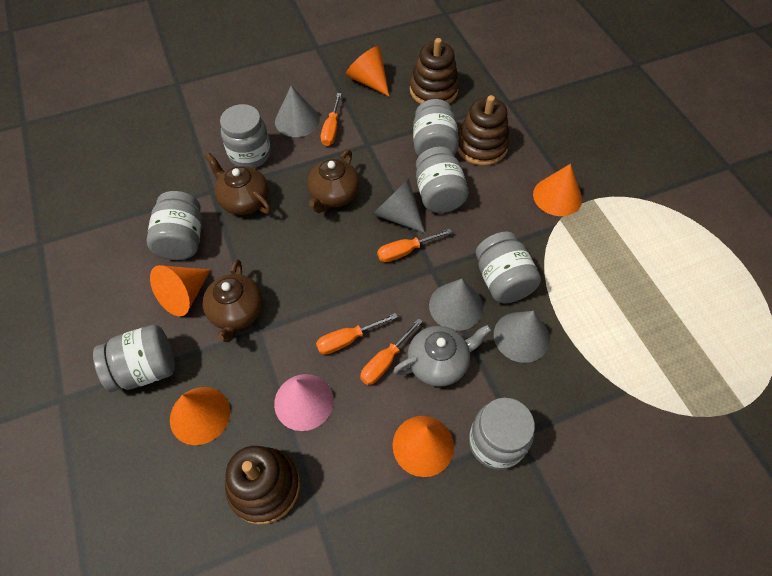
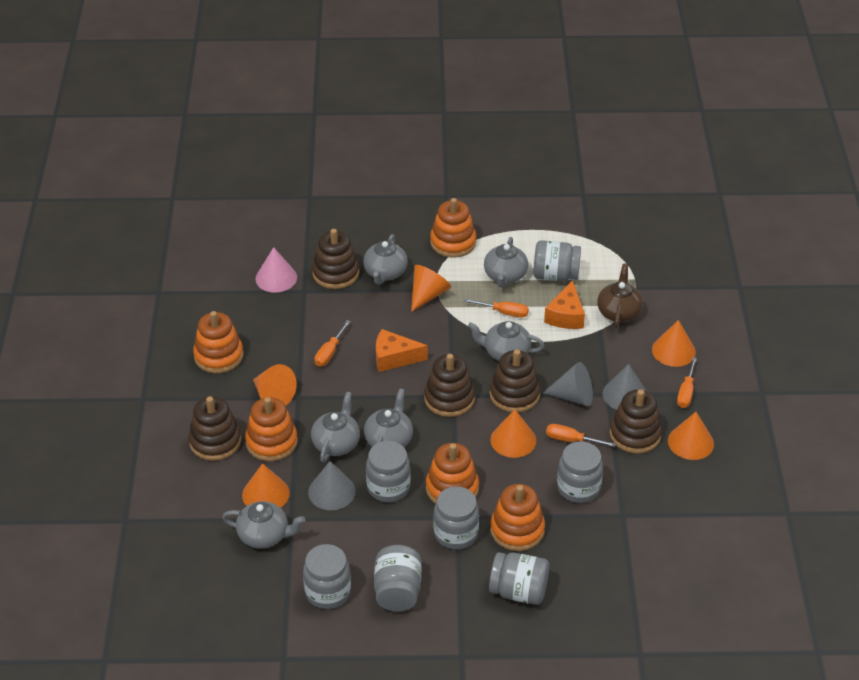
brown stacking toy: [225,446,300,525] [410,38,459,104] [457,95,510,166] = 3 -> [189,396,241,461] [312,229,359,289] [424,354,475,417] [490,349,540,413] [610,389,662,454] = 5
brown teapot: [202,259,263,342] [205,153,271,215] [307,150,360,213] = 3 -> [597,264,643,328] = 1
grey cone: [275,86,320,137] [373,179,425,233] [429,279,483,331] [494,311,550,363] = 4 -> [308,461,356,510] [543,362,593,406] [603,364,646,410] = 3
grey teapot: [393,325,492,387] = 1 -> [222,501,305,549] [311,392,360,462] [363,234,408,284] [364,389,413,447] [468,321,545,361] [484,237,528,288] = 6
orange cheese: none = 0 -> [376,329,428,372] [544,280,585,329] = 2
orange cone: [150,265,211,316] [170,387,230,445] [346,46,389,96] [393,416,454,477] [533,164,582,216] = 5 -> [242,463,290,508] [253,364,297,406] [411,265,451,312] [490,410,536,458] [652,320,696,367] [668,412,714,460] = 6
orange stacking toy: none = 0 -> [193,311,243,373] [245,397,298,461] [426,443,479,504] [430,198,476,258] [490,484,545,551] = 5

